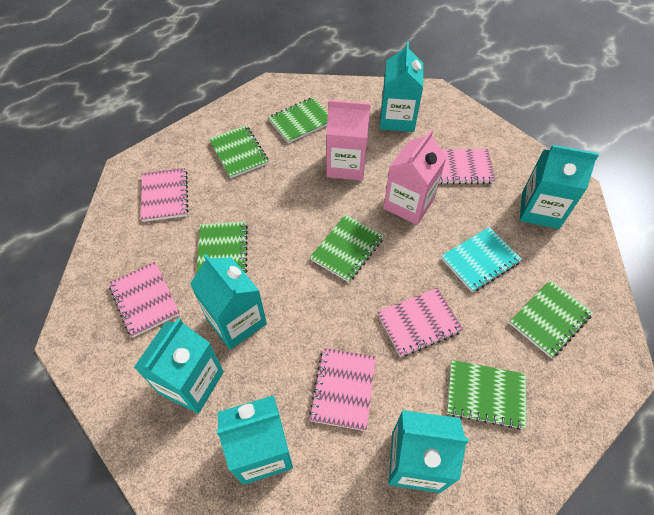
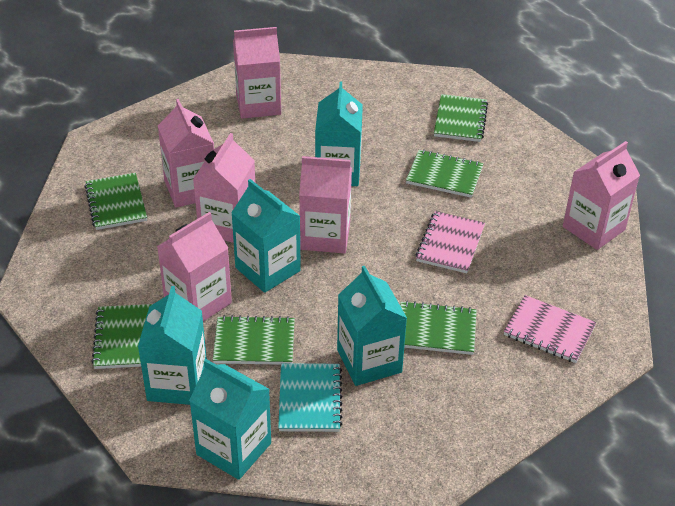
pink carton: [326,100,371,181] [383,129,447,225] = 2 -> [157,212,232,321] [158,99,214,208] [193,133,255,243] [233,27,281,119] [299,156,352,253] [563,141,640,250] = 6
pink notebook: [109,262,180,338] [141,168,188,222] [309,348,376,431] [377,288,463,357] [439,149,495,184] = 5 -> [415,211,485,273] [504,295,596,363] = 2
turquoise carton: [134,318,224,414] [190,254,267,350] [216,395,293,485] [380,42,423,132] [388,410,469,493] [520,145,599,229] = 6 -> [138,286,207,405] [189,359,271,480] [231,179,301,293] [315,81,363,186] [337,266,407,386] = 5

